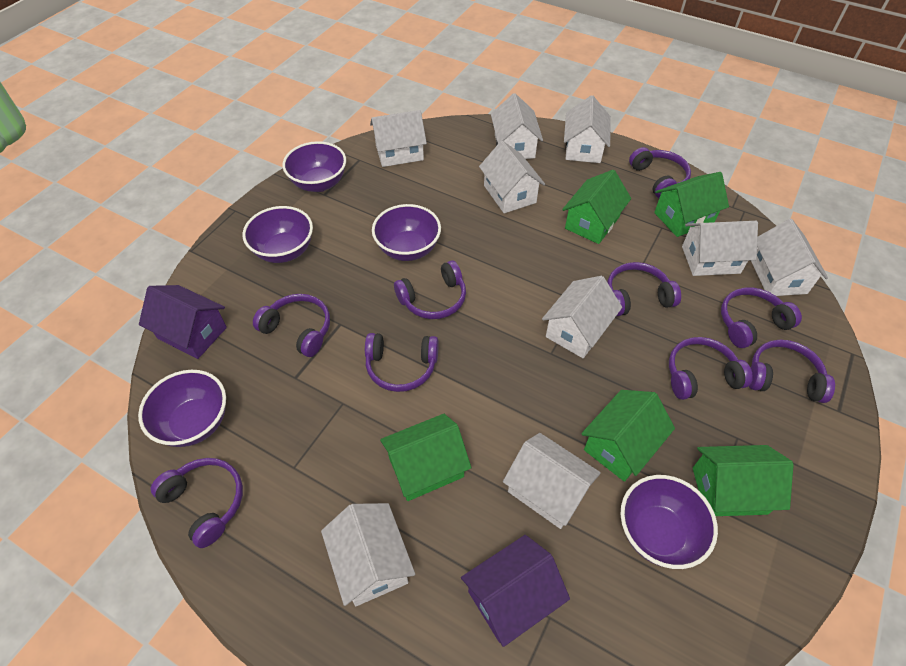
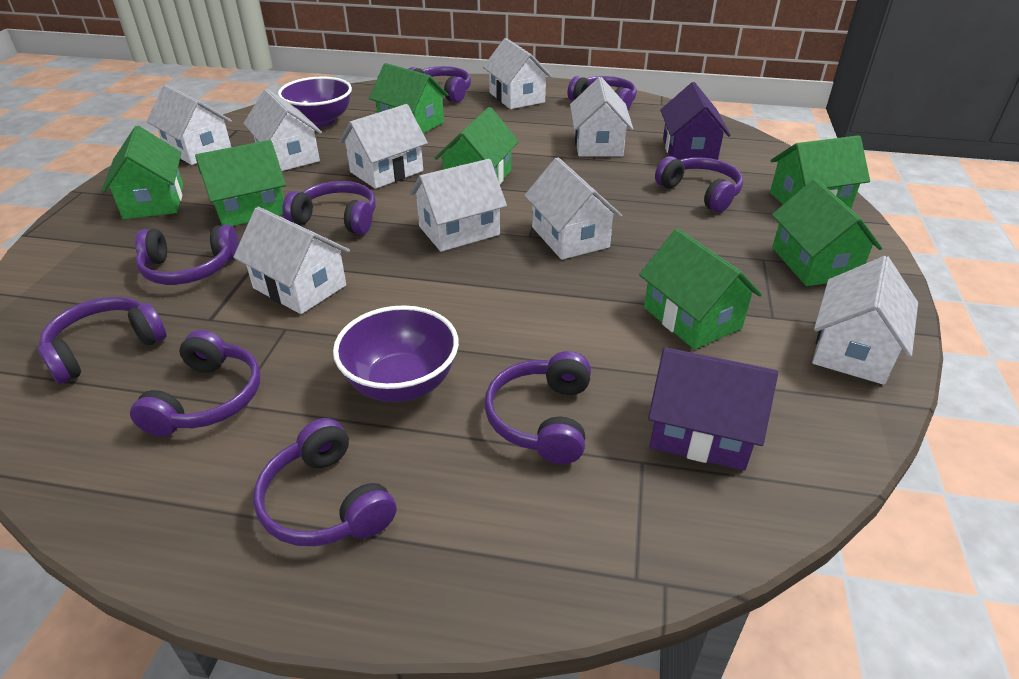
green house: [380,414,471,501] [562,170,631,244] [581,390,675,482] [654,172,729,237] [693,445,794,516] = 5 -> [101,126,183,219] [195,140,286,226] [369,63,449,134] [435,107,519,184] [639,229,762,349] [770,135,870,209] [772,179,882,286] = 7
purple bowl: [138,370,226,447] [242,206,313,263] [282,141,346,192] [372,204,441,261] [621,475,718,569] = 5 -> [278,76,352,127] [333,305,459,402] = 2

